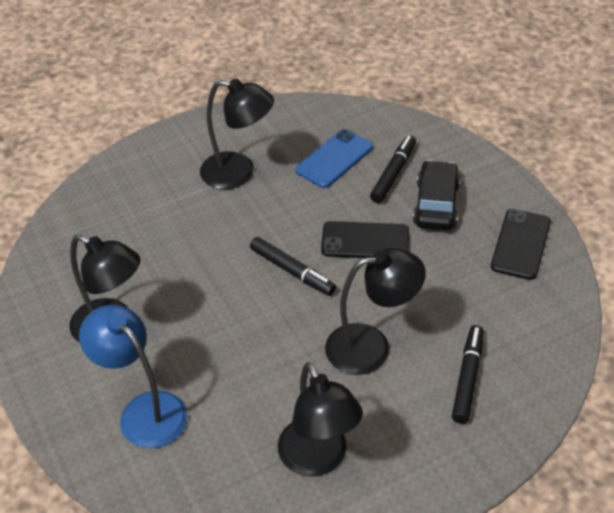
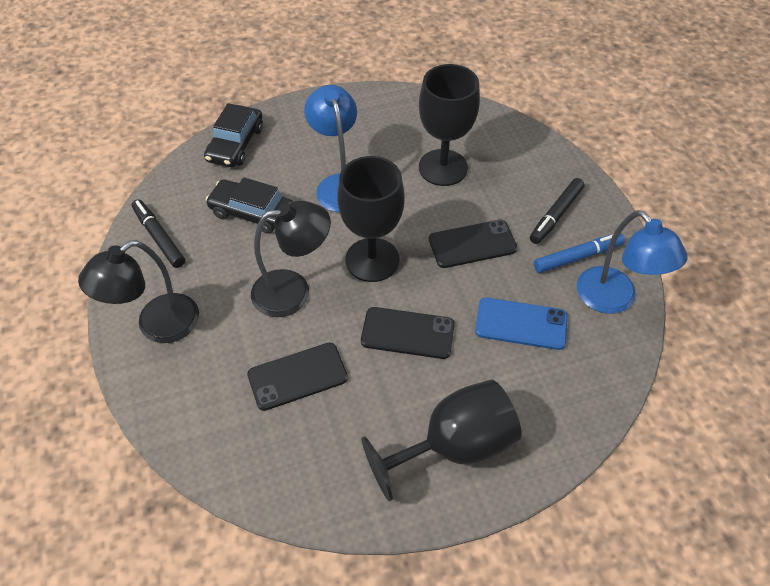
black car: [413,160,460,230] = 1 -> [204,103,263,167] [206,177,293,234] = 2
black goblet: none = 0 -> [337,156,405,282] [361,379,522,501] [419,64,480,186] = 3
black lamp: [70,234,141,343] [200,79,274,189] [278,362,363,477] [325,248,426,375] = 4 -> [78,240,199,343] [251,201,331,317] = 2
black marker: [250,237,336,296] [370,135,416,203] [452,325,484,424] = 3 -> [132,199,185,268] [530,178,585,244] = 2
black phone: [321,221,409,258] [491,209,551,280] = 2 -> [247,343,348,411] [361,307,455,359] [429,220,517,268] = 3
blue lamp: [79,305,188,448] = 1 -> [304,85,357,212] [577,210,688,314] = 2
blue marker: none = 0 -> [534,234,625,273] = 1

